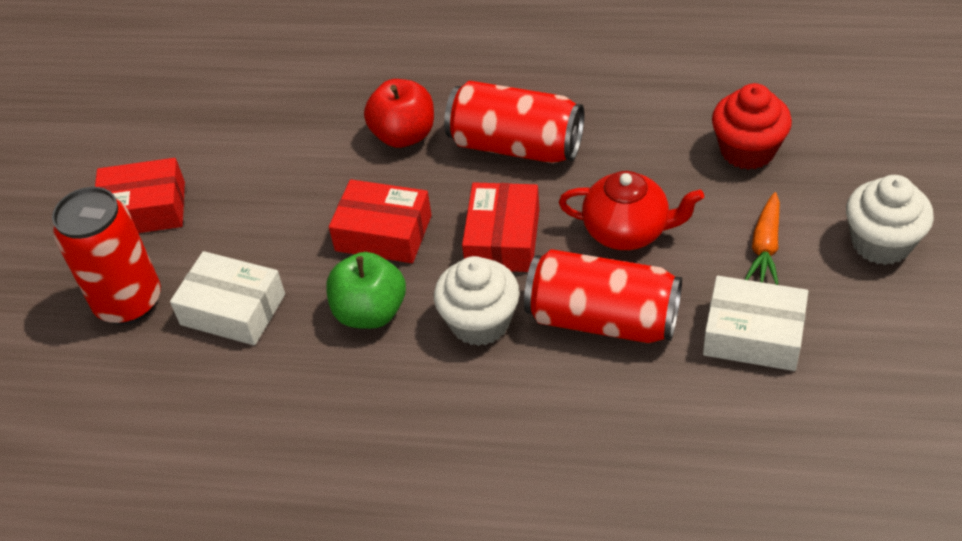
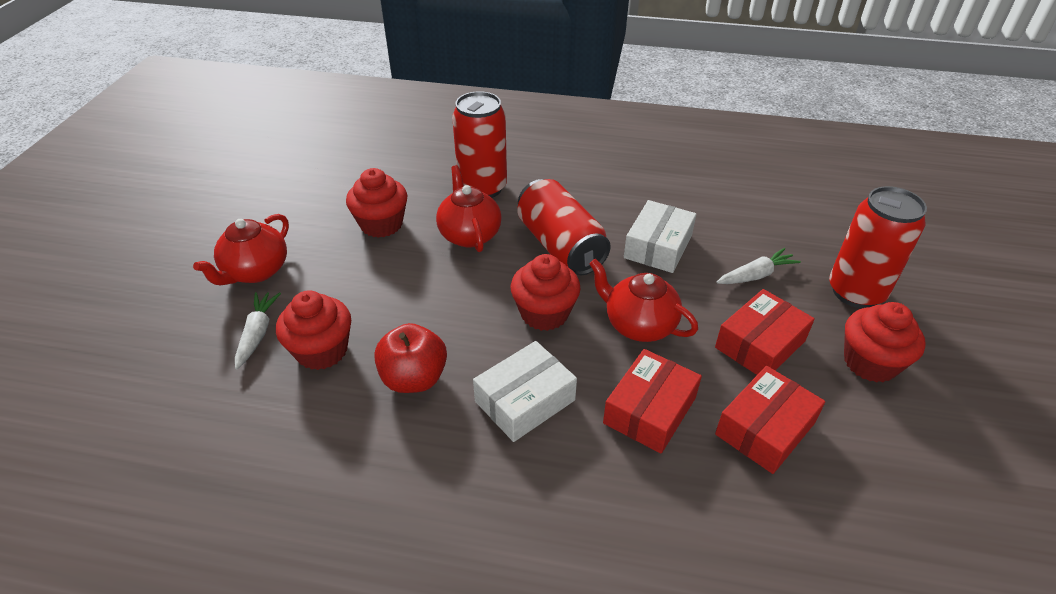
green apple: [326,252,406,329] = 1 -> none = 0
orange carrot: [745,192,780,285] = 1 -> none = 0
red cupcake: [712,83,792,170] = 1 -> [276,290,351,370] [346,168,407,238] [510,254,581,331] [844,302,926,383] = 4
red teapot: [559,171,704,250] = 1 -> [193,214,289,285] [436,165,501,252] [589,259,698,342] = 3
white carrot: none = 0 -> [235,292,281,369] [716,248,801,284] = 2
white cupcake: [434,256,520,346] [846,175,934,265] = 2 -> none = 0

